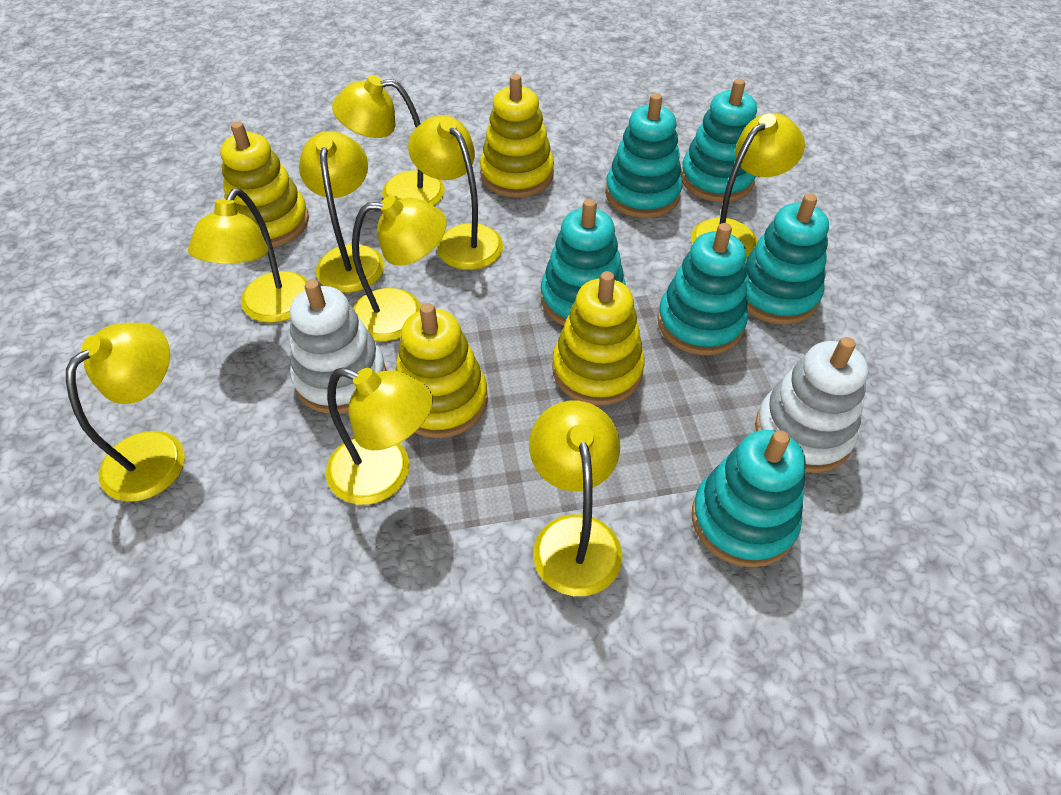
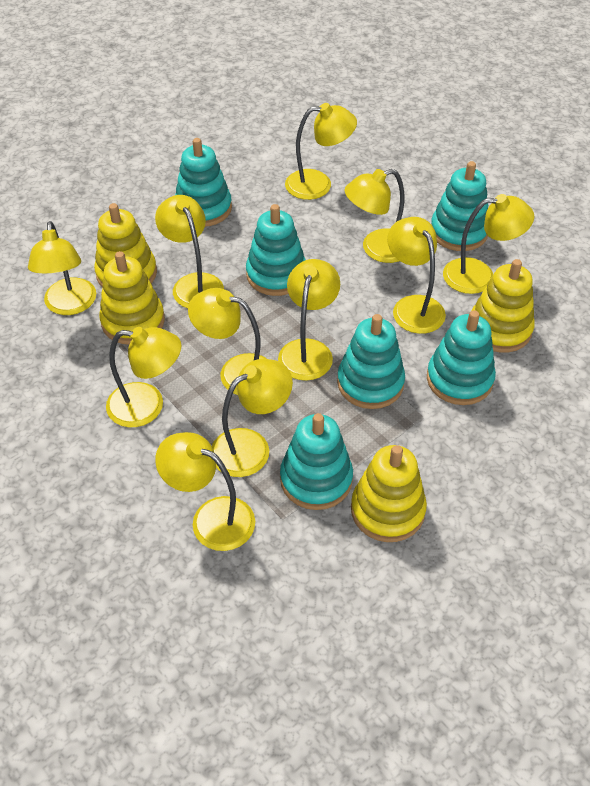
white stacking toy: [290,280,386,414] [755,337,868,473] = 2 -> none = 0
yellow lamp: [66,323,185,502] [188,188,308,323] [299,131,385,293] [326,368,433,505] [332,75,445,206] [352,196,447,341] [408,115,503,270] [529,401,622,596] [691,113,805,259] = 9 -> [28,221,96,315] [106,327,181,427] [155,195,224,308] [155,432,255,551] [188,288,267,395] [212,359,293,477] [278,259,340,381] [285,103,357,200] [345,169,405,263] [387,217,446,334] [443,194,534,294] = 11

